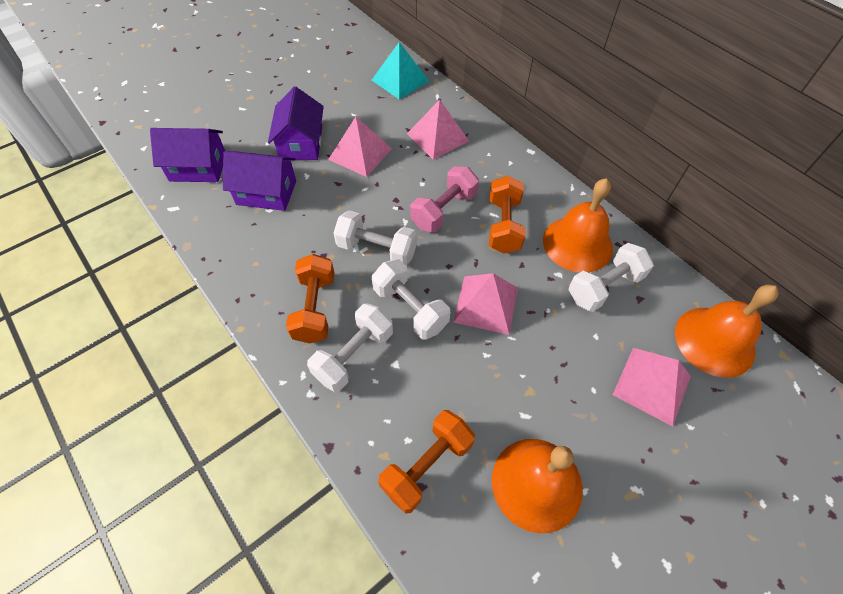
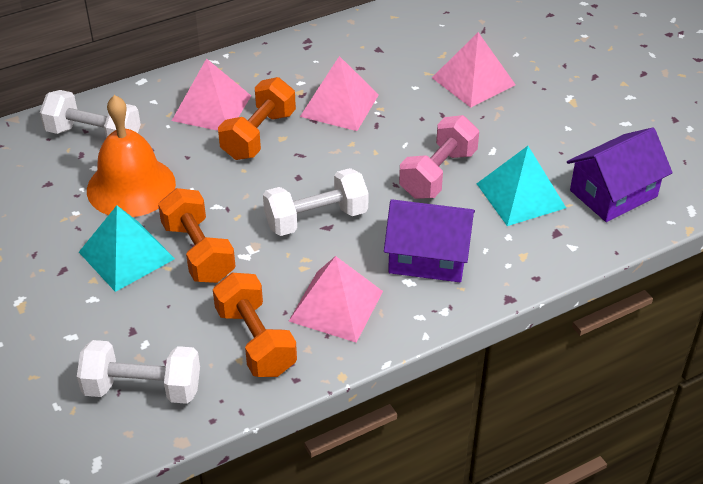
orange bell: [491,439,583,533] [543,178,613,273] [675,285,779,378] = 3 -> [87,95,176,217] = 1
purple house: [150,128,225,182] [223,151,296,211] [268,86,324,160] = 3 -> [384,199,475,282] [567,127,673,222] = 2
turquoise pyramid: [372,42,429,100] = 1 -> [79,205,175,292] [477,146,566,226] = 2
white dumbbell: [307,304,393,392] [334,210,417,265] [372,259,450,340] [569,243,654,312] = 4 -> [40,90,141,138] [77,340,200,404] [263,168,369,236] = 3

